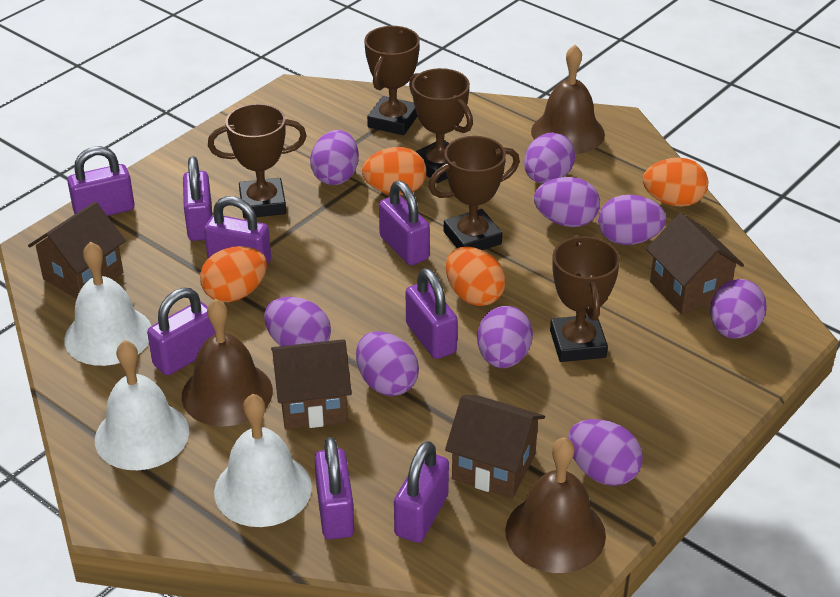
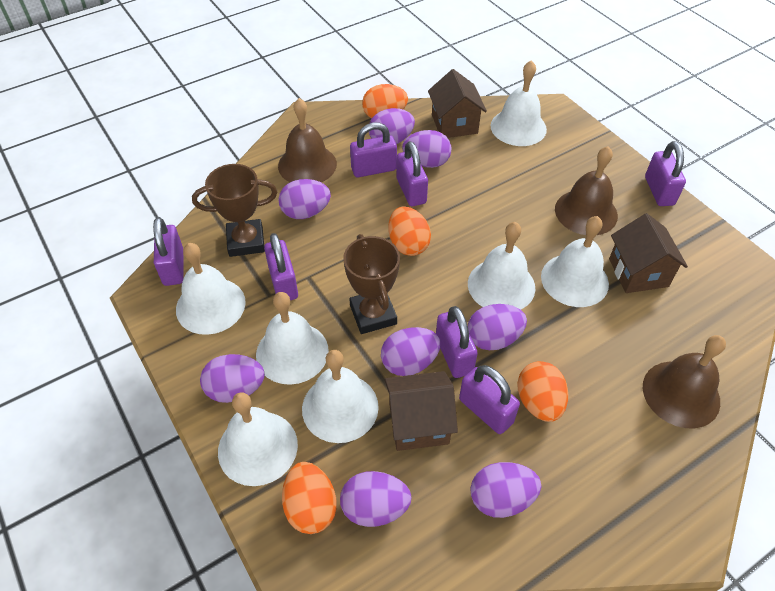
brown house: [28,202,126,299] [271,339,352,430] [445,395,545,499] [646,213,744,315] = 4 -> [385,371,458,451] [428,69,487,138] [609,213,688,293] = 3
brown trophy: [208,103,307,219] [364,26,420,135] [409,68,473,183] [428,136,520,250] [550,235,620,362] = 5 -> [192,164,277,257] [343,234,400,334] = 2
purple egg: [264,297,331,346] [310,130,359,185] [356,331,419,396] [477,306,533,368] [524,133,575,184] [534,177,600,227] [568,419,643,486] [598,195,666,245] [710,279,766,339] = 9 -> [200,354,265,403] [278,179,331,219] [340,471,412,527] [369,108,415,144] [381,327,441,376] [402,130,451,168] [468,304,527,350] [470,462,541,518] = 8
purple padlock: [67,146,135,216] [147,288,215,375] [183,156,212,241] [204,196,271,266] [315,437,354,539] [379,181,430,265] [394,441,449,543] [406,268,458,359] = 8 -> [153,217,184,286] [264,233,298,300] [350,122,397,177] [396,141,428,206] [436,306,478,378] [459,365,520,434] [645,141,686,206] = 7
white bell: [64,242,151,366] [95,340,189,470] [214,394,312,527] = 3 -> [176,243,246,335] [218,392,298,486] [256,292,329,385] [302,350,379,443] [468,222,536,310] [490,60,547,146] [541,216,609,307] = 7

